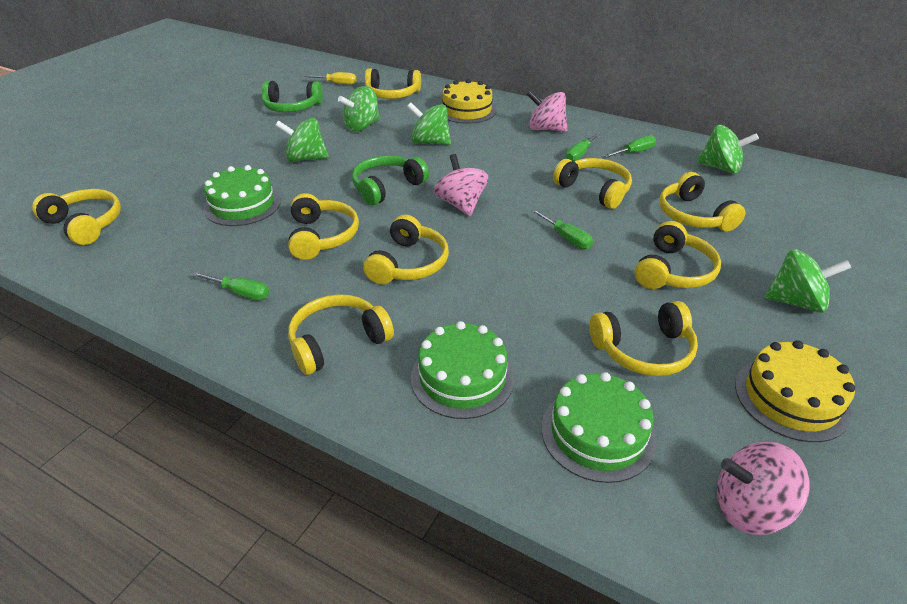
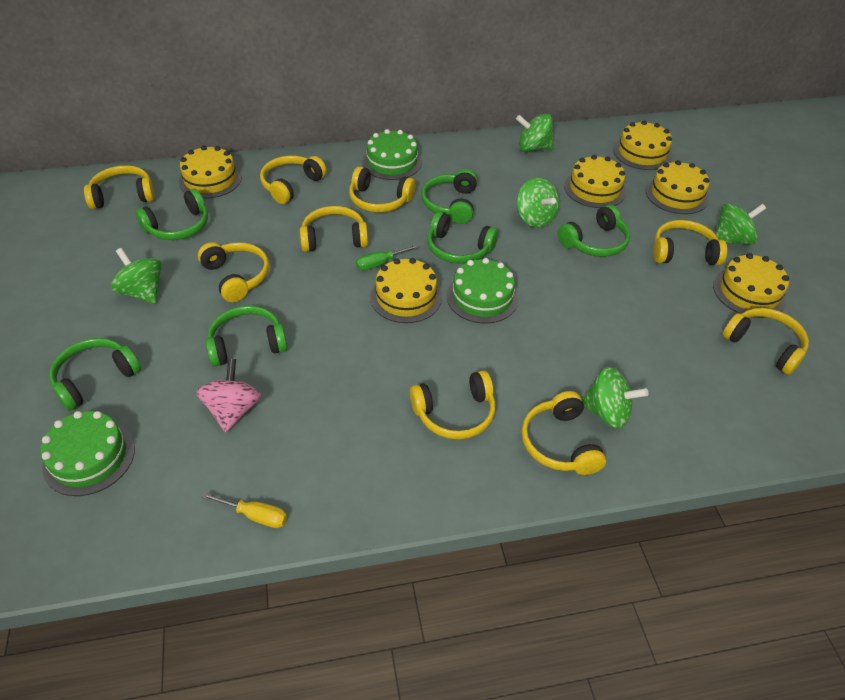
green headphones: [262,81,323,112] [352,155,429,206] = 2 -> [49,338,141,411] [135,189,208,240] [206,306,287,366] [421,169,477,224] [427,212,498,264] [558,205,630,257] = 6
green screwdriver: [192,272,269,300] [532,209,593,249] [566,132,601,161] [604,135,656,157] = 4 -> [356,245,419,270] = 1
pink spinning top: [434,154,488,216] [527,90,568,132] [717,442,809,535] = 3 -> [196,359,261,432] = 1
yellow cake: [442,79,497,124] [735,340,855,442] = 2 -> [179,146,242,199] [370,258,442,323] [564,155,627,208] [613,120,672,170] [646,160,710,214] [713,253,789,318] = 6

